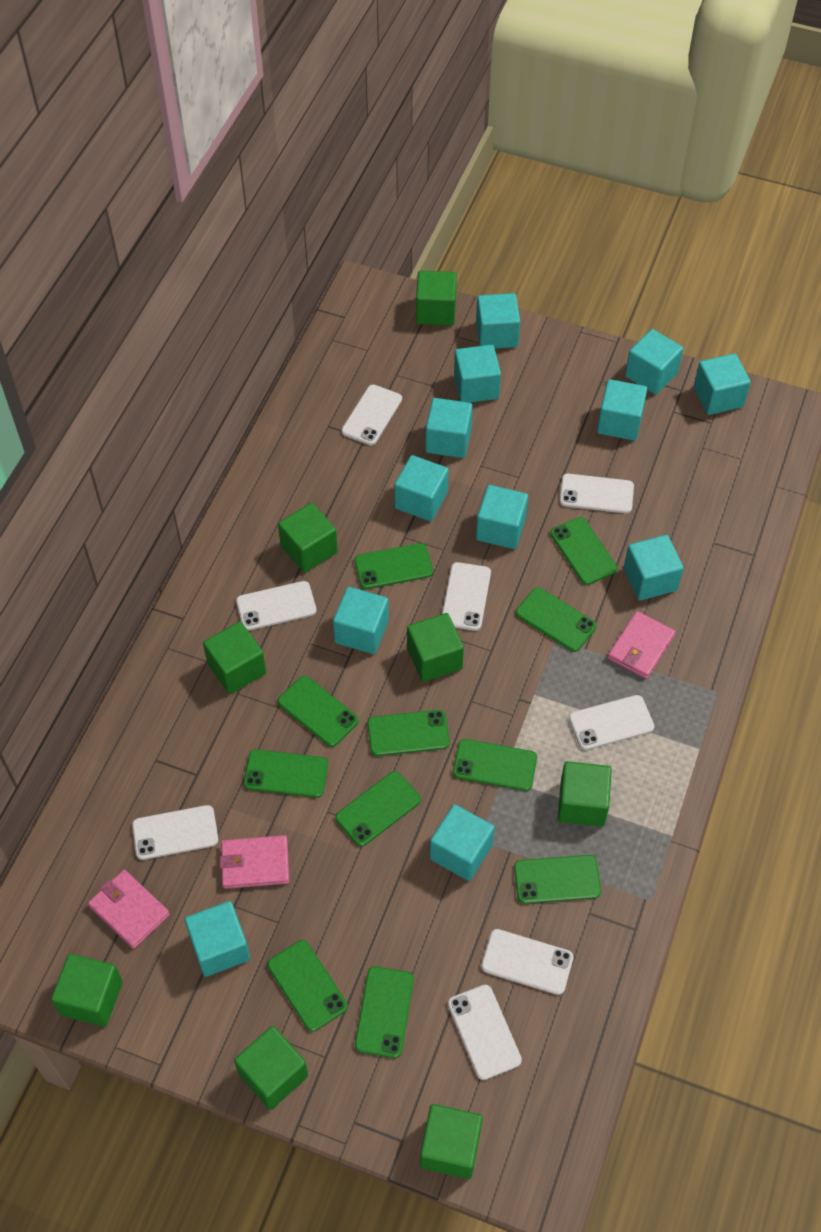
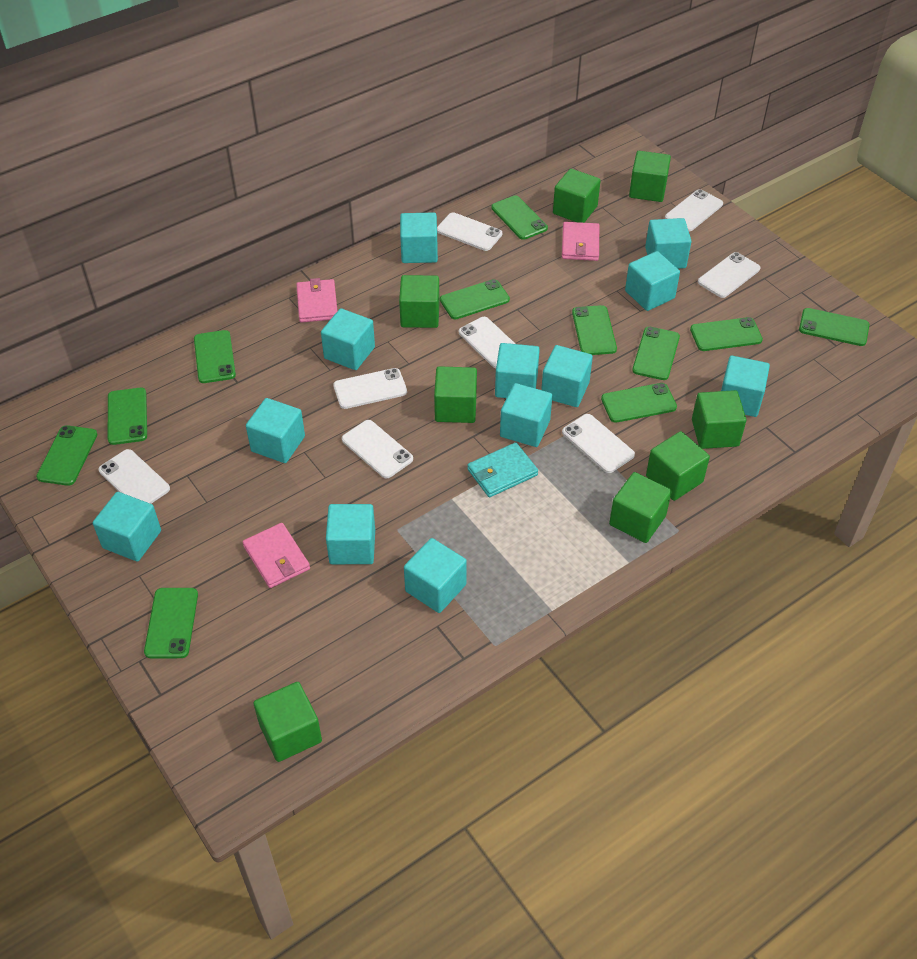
turquoise wallet: none = 0 -> [467,442,538,497] = 1

